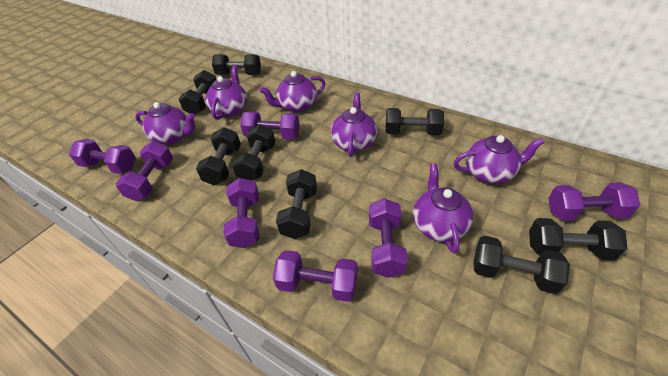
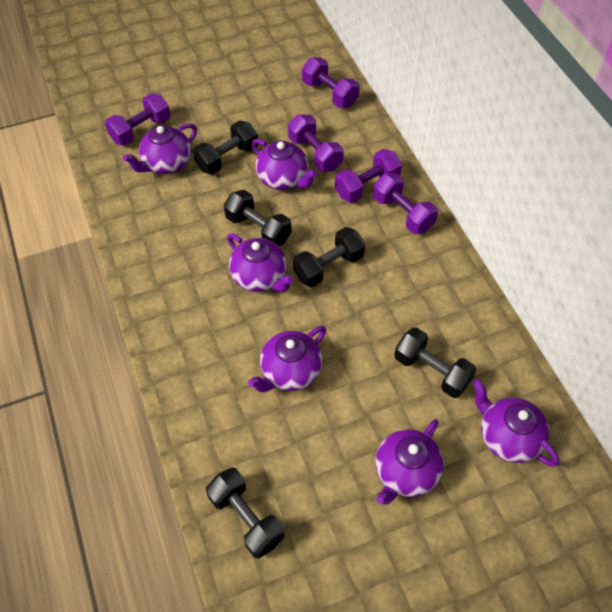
black dumbbell: [178,70,216,115] [196,127,241,185] [212,54,261,75] [232,124,275,181] [276,169,317,239] [385,108,444,135] [473,236,570,294] [529,218,627,261] = 8 -> [193,121,258,175] [206,467,285,559] [224,190,292,246] [293,227,365,287] [394,327,476,398] = 5
purple dumbbell: [69,139,136,174] [116,141,173,201] [223,178,259,248] [240,111,300,139] [273,250,358,302] [369,199,408,278] [548,183,640,221] = 7 -> [105,93,171,146] [288,114,344,172] [302,57,360,108] [335,149,402,203] [373,173,438,234] = 5

